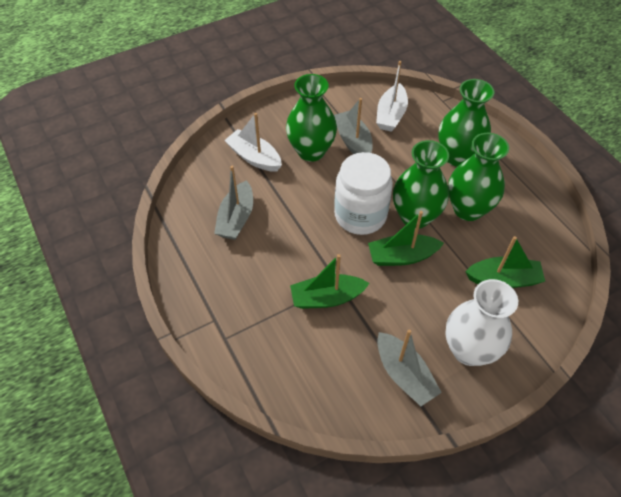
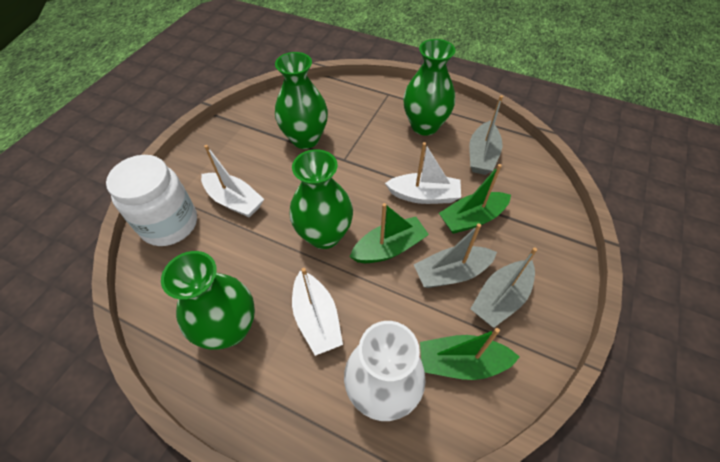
white boat: [224,113,282,172] [376,61,408,132] = 2 -> [201,145,264,218] [292,268,343,356] [385,142,461,204] = 3

